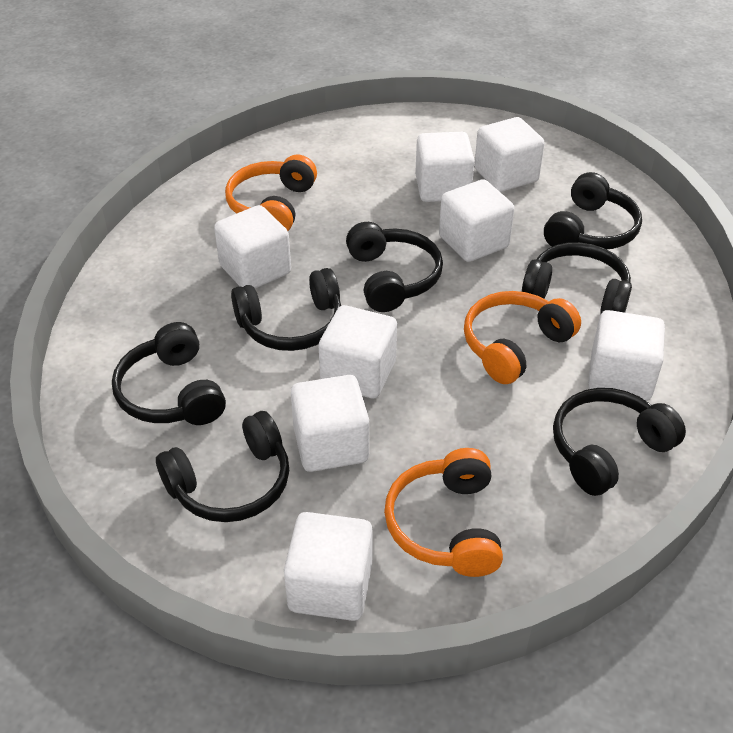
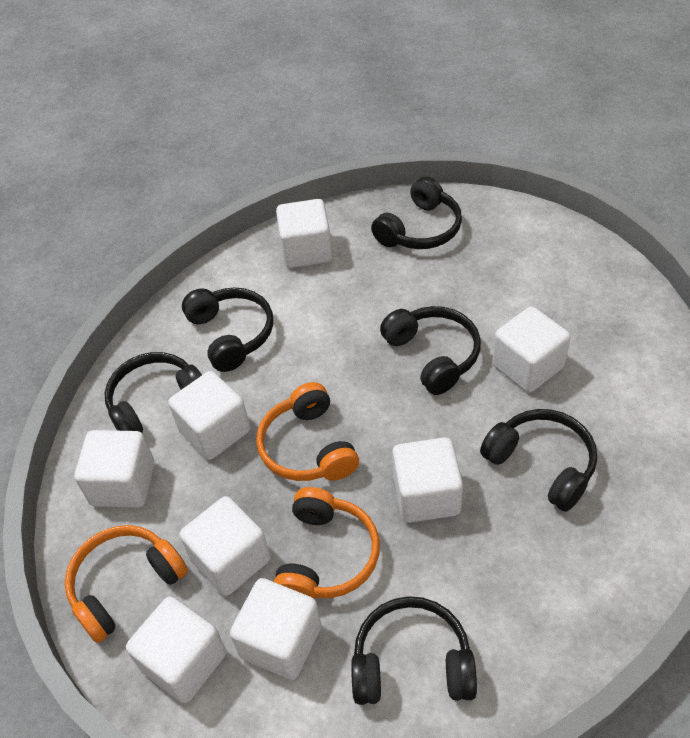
black headphones: [112,322,226,425] [156,411,289,522] [231,268,341,351] [346,222,443,312] [522,242,632,314] [544,172,642,249] [553,388,686,496] = 7 -> [105,352,202,433] [182,287,273,372] [351,596,477,705] [371,176,462,249] [380,306,481,395] [480,409,597,512] = 6

